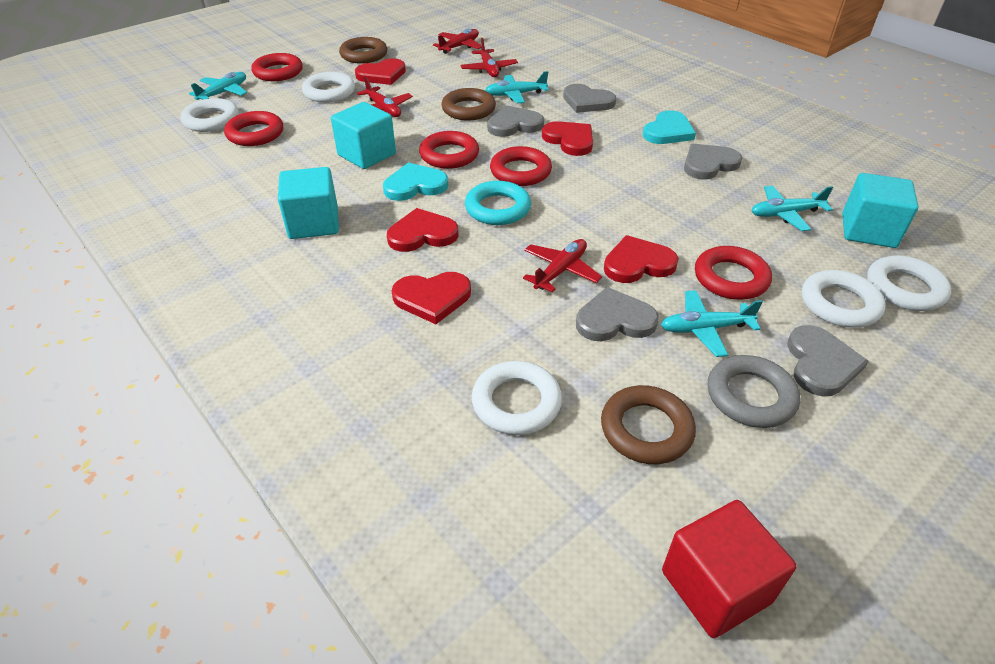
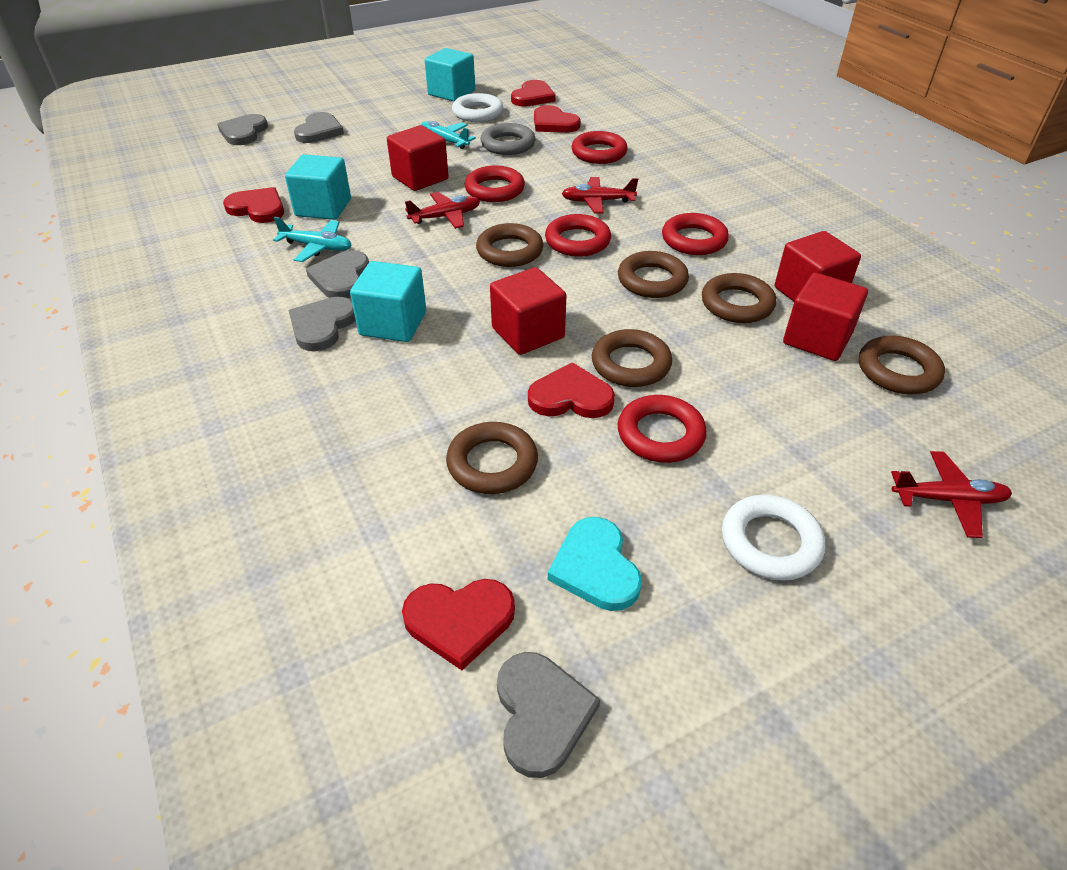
brown ring: [339,37,388,64] [441,88,496,120] [601,385,696,464] = 3 -> [446,422,538,494] [476,223,543,267] [592,329,672,387] [618,251,689,298] [702,273,776,323] [859,336,945,394] = 6
red cube: [662,500,797,638] = 1 -> [387,125,448,191] [490,267,566,355] [775,231,861,301] [783,273,868,361] = 4
red plane: [357,76,413,117] [433,29,482,54] [460,38,518,77] [523,239,602,292] = 4 -> [405,192,480,229] [562,177,638,213] [891,451,1012,538] = 3
turquoise heart: [383,163,448,201] [643,110,696,144] = 2 -> [548,517,642,611] = 1
turquoise plane: [189,72,247,100] [485,71,548,103] [661,290,763,357] [751,185,833,231] = 4 -> [273,217,352,262] [421,121,476,149] = 2
turquoise ring: [465,181,531,225] = 1 -> none = 0
white ring: [180,98,239,132] [302,72,355,102] [472,361,562,435] [802,270,885,328] [867,255,951,311] = 5 -> [452,93,503,122] [722,494,825,581] = 2

